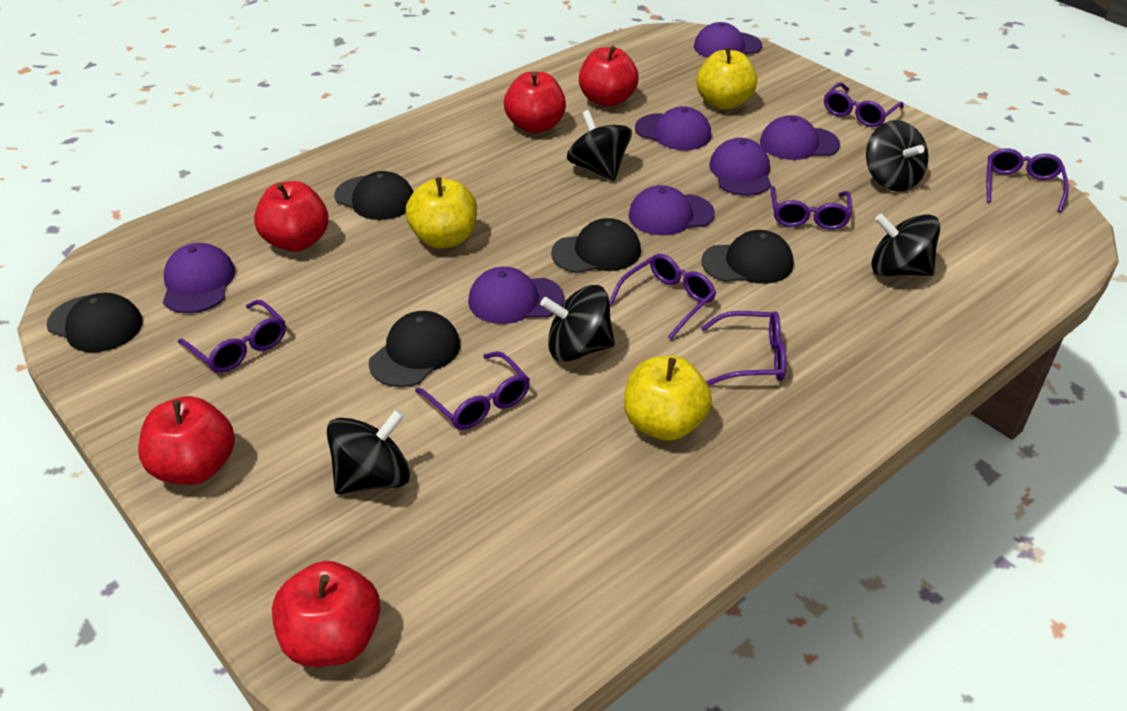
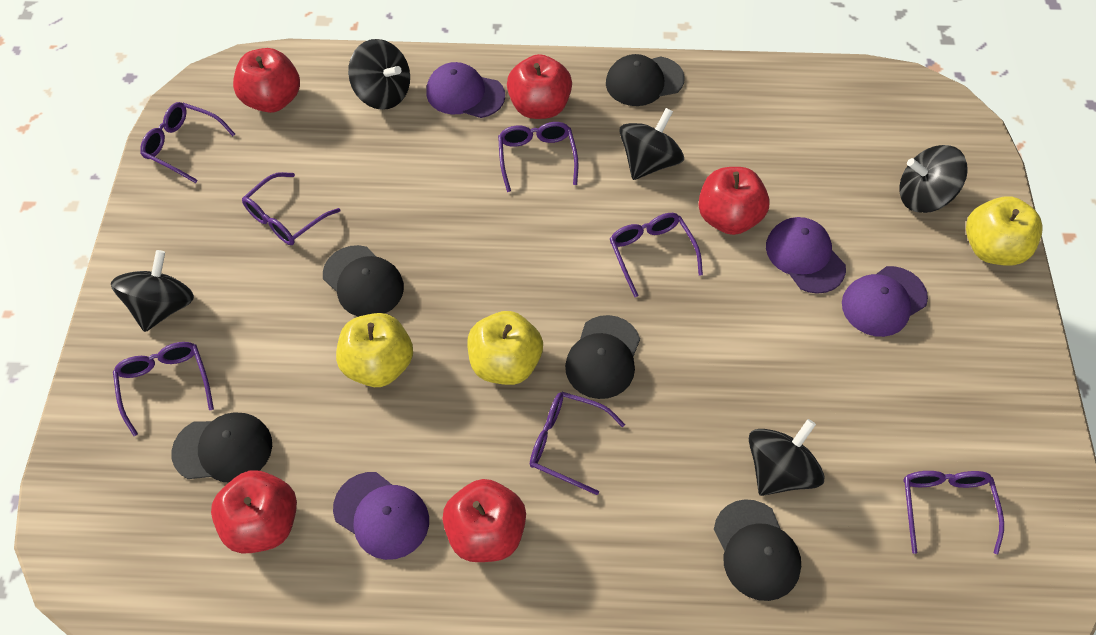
purple cap: [163,243,235,313] [468,267,564,324] [628,185,715,235] [635,106,711,150] [694,22,762,58] [709,138,771,196] [760,115,840,160] = 7 -> [333,472,429,560] [426,62,505,118] [766,217,846,294] [842,266,928,337] = 4

